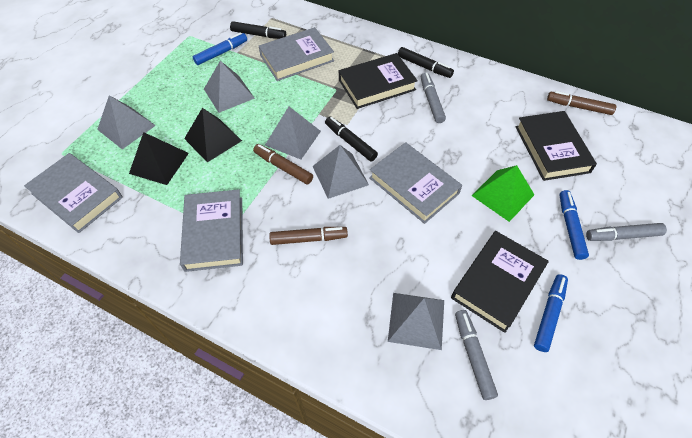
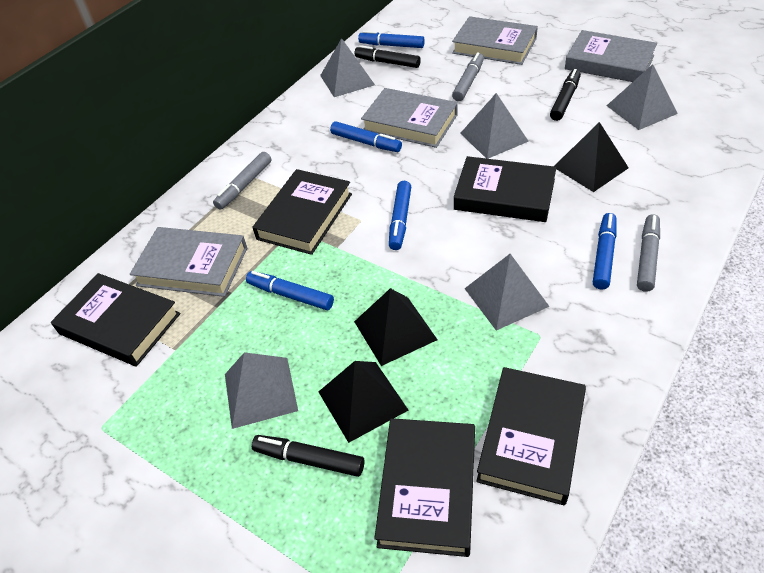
black book: [339,53,418,109] [451,231,549,333] [516,111,597,181] = 3 -> [51,273,180,367] [253,169,352,255] [375,418,475,557] [454,156,556,222] [476,367,586,505] = 5
black pyramid: [129,132,189,185] [184,108,242,162] = 2 -> [319,361,408,443] [354,288,438,366] [554,122,629,192] = 3
blue marker: [193,32,247,65] [534,274,568,352] [560,190,589,260] = 3 -> [246,271,334,310] [330,121,402,152] [358,31,425,48] [389,181,411,250] [593,213,617,289] = 5
brown marker: [253,144,313,185] [269,227,348,245] [547,91,616,115] = 3 -> none = 0
green pyramid: [472,165,534,222] = 1 -> none = 0

